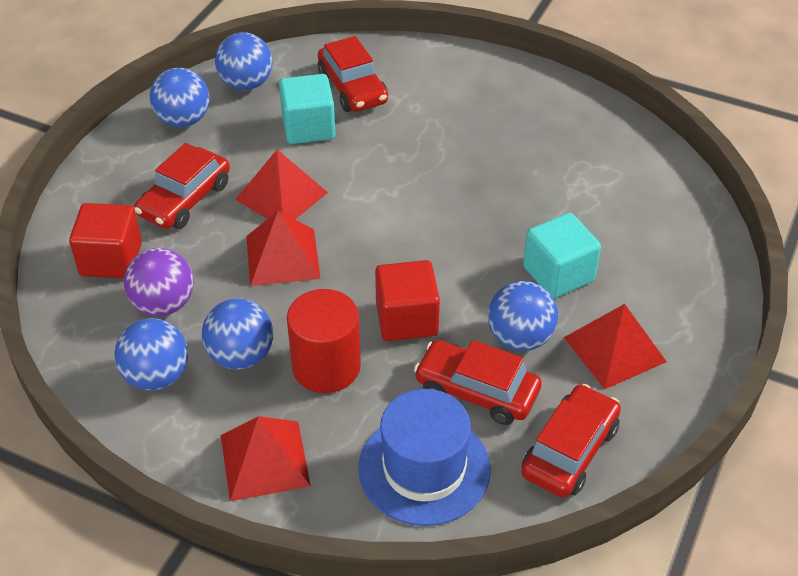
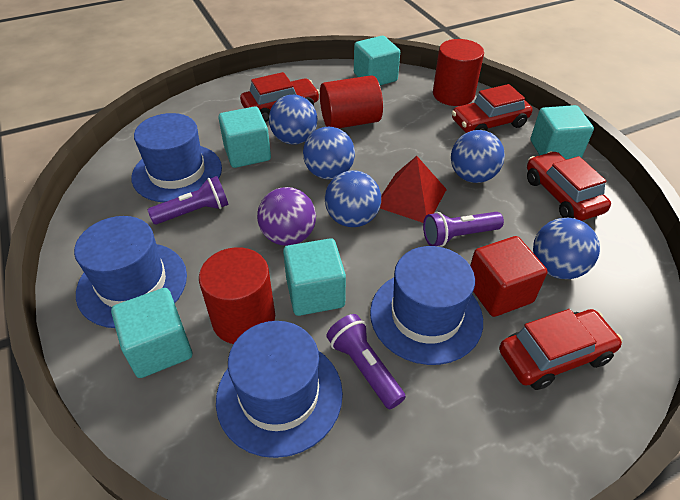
blue hat: [358,389,491,526] = 1 -> [74,216,187,328] [131,113,222,202] [216,321,343,458] [370,246,483,365] = 4
purple flashlight: none = 0 -> [148,176,229,225] [326,314,406,409] [423,212,504,247] = 3
red cube: [69,203,142,278] [375,260,440,341] = 2 -> [470,236,548,317] = 1
red cylinder: [287,289,361,393] = 1 -> [199,247,275,344] [320,75,383,129] [433,39,484,106] = 3
red pyramid: [221,416,311,501] [235,150,328,219] [246,211,321,286] [564,304,667,389] = 4 -> [380,156,447,223] = 1
turquoise cube: [279,74,335,144] [523,213,601,298] = 2 -> [111,288,192,378] [218,106,271,168] [283,238,346,316] [354,36,400,85] [531,105,594,160] = 5

